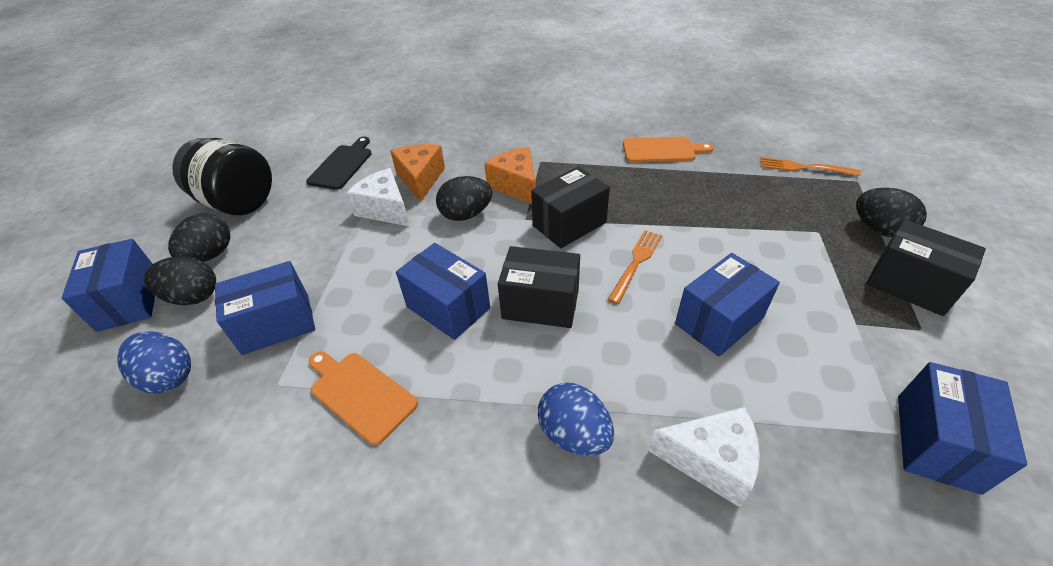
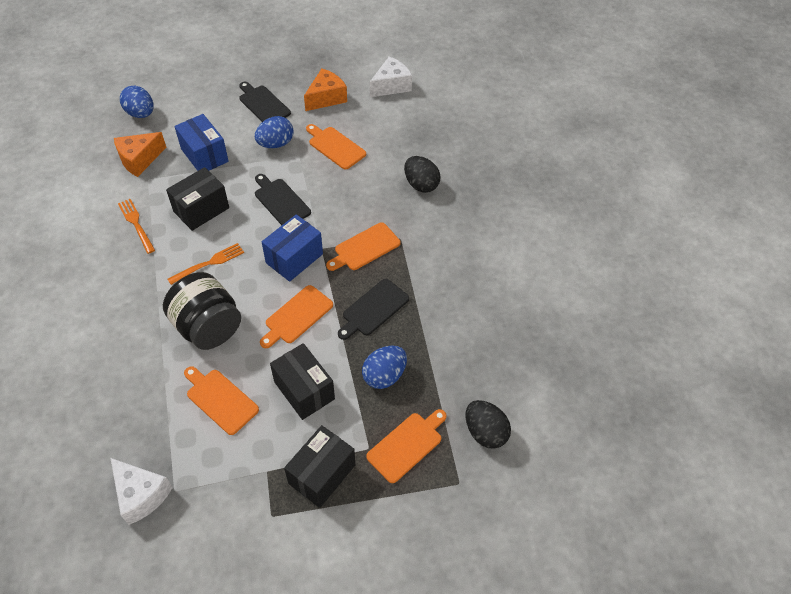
black cutting board: [306,137,372,190] = 1 -> [239,82,291,122] [255,174,311,225] [338,279,409,340] = 3
black egg: [144,256,216,305] [168,213,230,262] [436,176,492,221] [856,188,927,238] = 4 -> [404,156,441,193] [465,400,511,449] = 2
blue box: [61,239,155,332] [215,261,315,355] [396,243,490,340] [675,253,780,356] [898,362,1027,495] = 5 -> [174,114,229,171] [262,214,323,282] = 2
blue egg: [117,331,191,394] [538,383,614,456] = 2 -> [120,86,153,118] [255,116,294,148] [362,346,407,389] = 3
orange cutting board: [309,351,418,445] [623,137,714,163] = 2 -> [184,366,259,435] [260,285,333,348] [306,124,366,170] [326,222,400,271] [366,409,447,483] = 5

